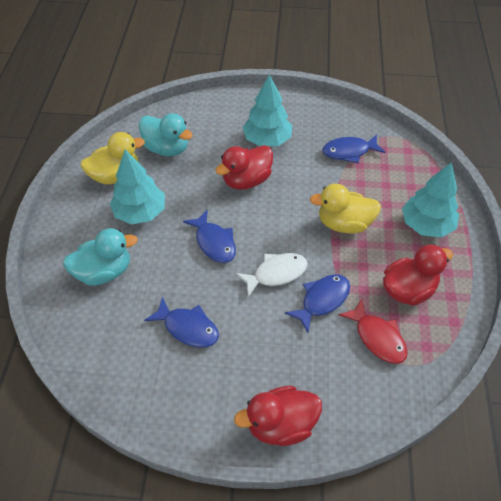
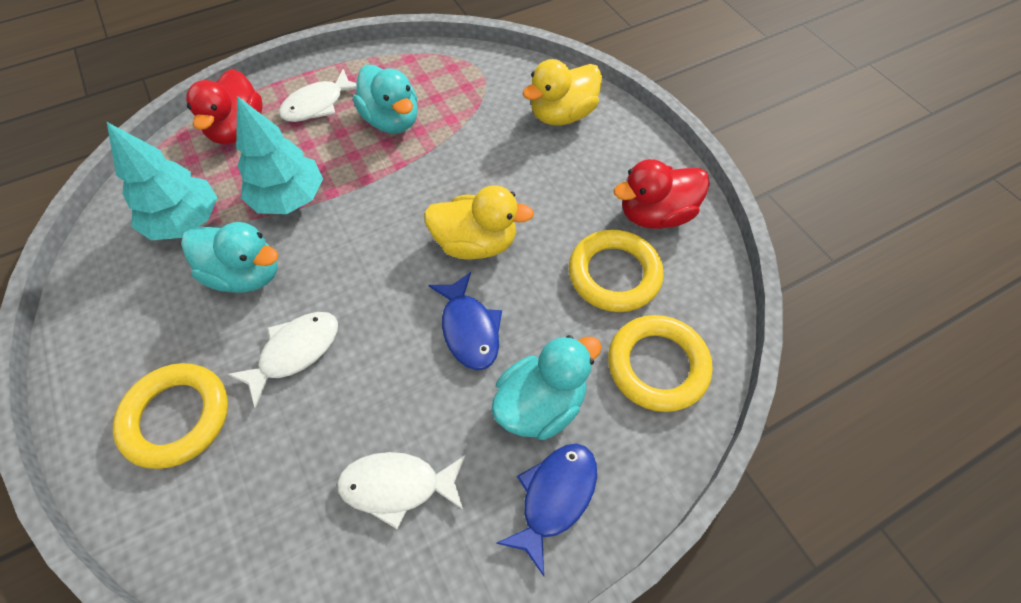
blue fish: [144,296,219,347] [183,209,236,263] [285,274,350,333] [323,134,385,163] = 4 -> [428,272,502,370] [496,444,597,576] = 2
red duck: [215,145,273,190] [234,386,322,446] [383,244,453,306] = 3 -> [186,69,262,144] [613,159,710,229] = 2
red fish: [338,299,408,364] = 1 -> none = 0
turquoise duck: [63,228,138,286] [139,113,193,156] = 2 -> [181,222,278,292] [353,65,418,133] [491,335,602,440] = 3
turquoise tree: [110,149,165,225] [242,74,292,146] [402,162,459,238] = 3 -> [107,122,217,240] [236,96,323,214] = 2
white fish: [236,253,308,297] = 1 -> [227,312,338,408] [279,69,357,122] [337,452,465,529] = 3
yellow ring: none = 0 -> [113,363,228,469] [569,229,664,312] [608,315,713,412] = 3

